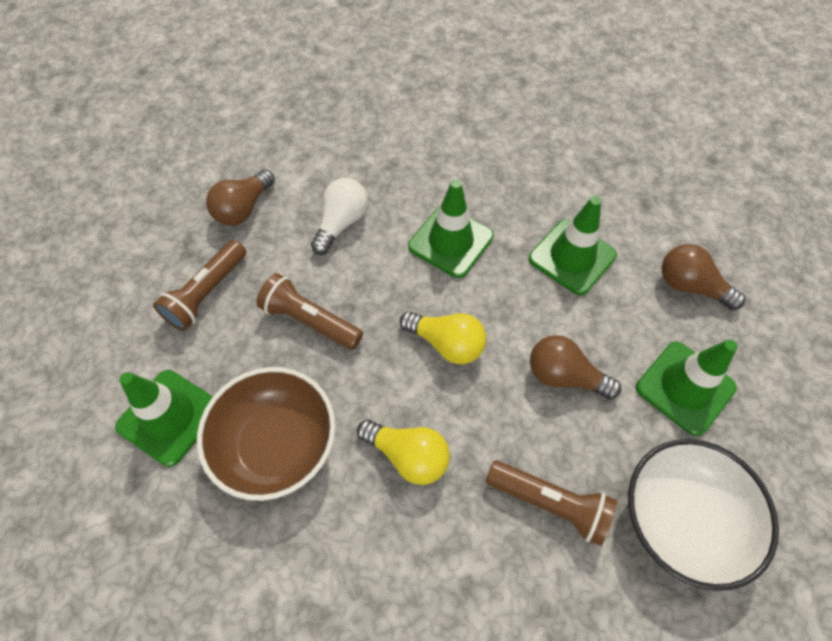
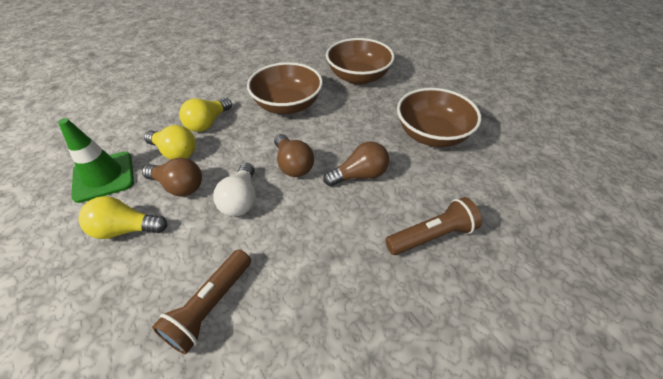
brown bowl: [197,367,335,501] = 1 -> [247,62,323,114] [326,38,395,85] [397,88,481,147] = 3
brown flashlight: [153,240,246,331] [256,273,363,350] [486,460,617,546] = 3 -> [152,249,251,355] [385,197,482,255] = 2
green traffic cone: [115,370,213,467] [408,179,494,278] [529,196,617,295] [636,339,738,436] = 4 -> [58,118,134,203] = 1
white bowl: [628,439,779,591] = 1 -> none = 0
yellow light bulb: [357,419,450,485] [400,311,486,364] = 2 -> [79,196,168,239] [144,125,196,160] [179,97,232,132] = 3

